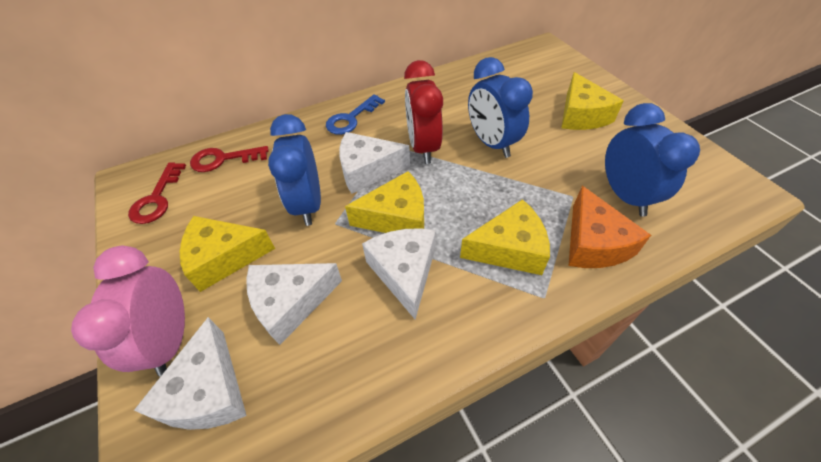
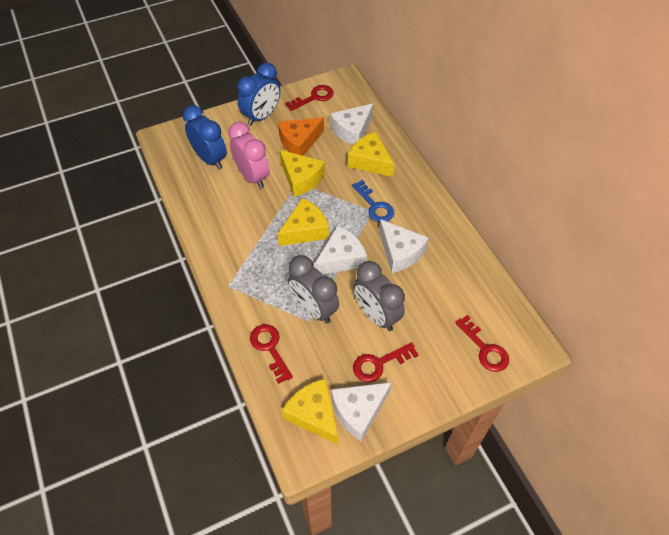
blue clock: [268,114,321,226] [468,57,533,158] [605,103,700,217] = 3 -> [183,105,227,170] [237,63,280,126] = 2
grey clock: none = 0 -> [288,255,339,324] [354,261,405,331] = 2
red clock: [404,60,443,164] = 1 -> none = 0
red key: [128,162,186,224] [190,146,268,172] = 2 -> [250,324,293,384] [285,85,334,111] [353,342,419,382] [455,315,509,372] = 4

